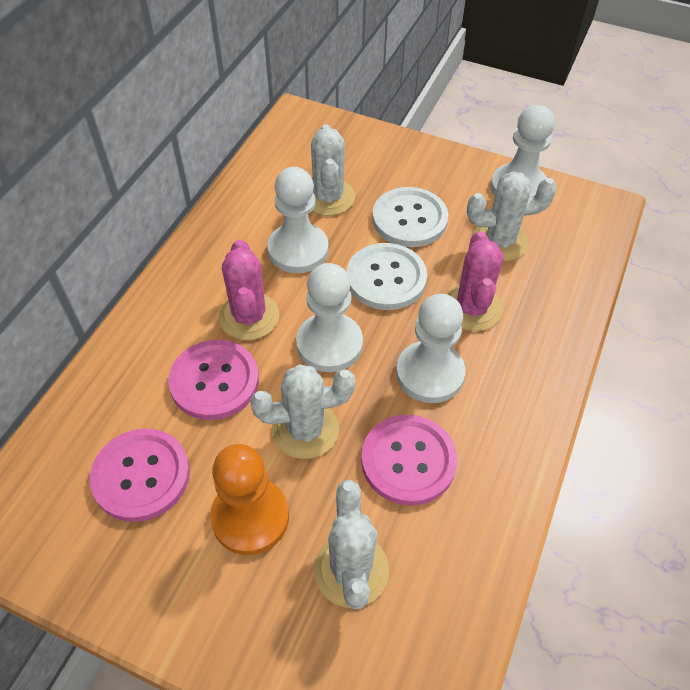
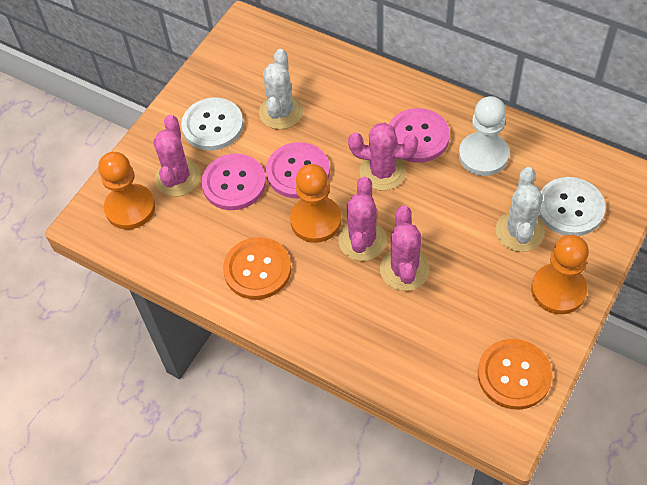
orange button: none = 0 -> [223,237,291,300] [478,339,552,410] = 2
orange pawn: [210,444,289,555] = 1 -> [98,152,155,229] [290,164,342,243] [531,235,589,314] = 3
pink cactus: [219,239,279,340] [447,231,503,331] = 2 -> [153,115,201,197] [338,177,387,261] [348,123,418,191] [380,206,430,291] = 4
white cactus: [250,364,355,459] [311,124,355,216] [314,480,389,609] [467,171,557,261] = 4 -> [259,49,303,129] [495,167,545,252] = 2
white pawn: [268,167,329,273] [296,263,363,372] [396,294,465,403] [491,105,555,197] = 4 -> [459,96,509,176] = 1

